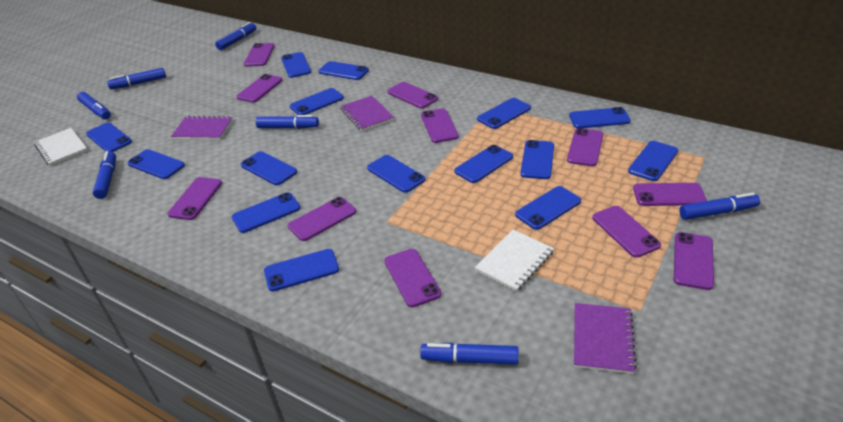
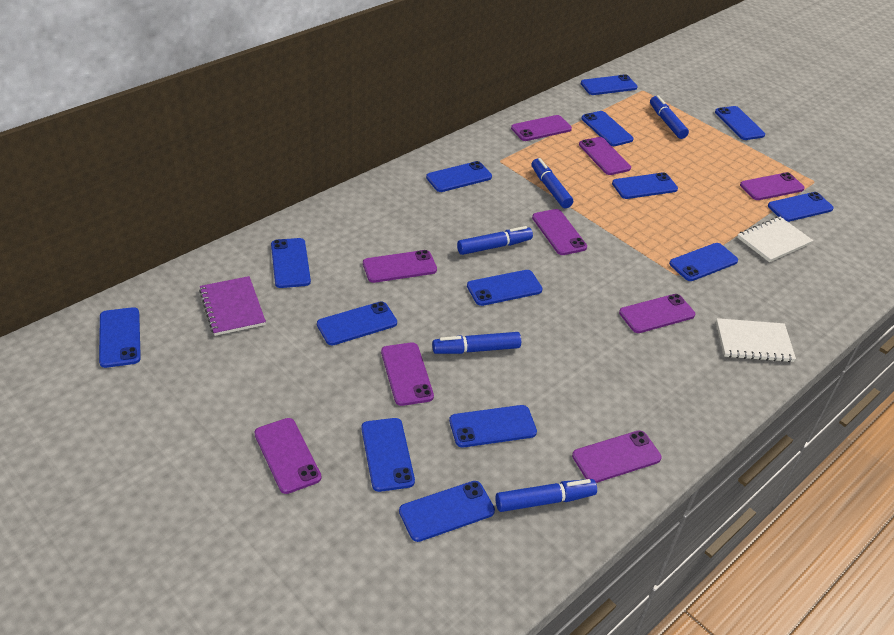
blue marker: [77,92,111,119] [93,151,116,199] [107,68,166,89] [215,22,256,50] [256,115,319,129] [420,343,519,365] [679,193,760,220] = 7 -> [432,332,521,354] [457,226,533,255] [495,479,597,512] [532,158,573,208] [650,95,689,139] = 5
blue phone: [86,123,132,152] [128,149,185,179] [232,192,300,233] [241,151,297,185] [264,249,339,292] [281,52,311,78] [290,88,344,115] [318,61,369,80] [367,155,425,193] [454,145,513,183] [477,98,531,129] [515,186,581,230] [520,140,554,179] [569,107,631,128] [628,141,678,181] = 15 -> [99,307,141,368] [271,238,311,288] [317,301,397,345] [361,418,415,492] [399,481,495,542] [426,161,492,192] [449,405,537,447] [467,270,543,306] [581,74,638,95] [581,111,633,146] [612,172,678,199] [669,243,738,281] [715,106,765,140] [768,192,834,222] = 14
purple notebook: [171,116,233,140] [340,96,394,131] [574,303,637,374] = 3 -> [199,276,266,336] = 1
purple phone: [167,177,222,220] [236,74,283,103] [244,43,274,67] [288,197,356,241] [384,249,442,307] [387,82,438,109] [421,108,459,143] [567,128,603,166] [592,206,661,258] [633,183,707,206] [674,232,714,290] = 11 -> [254,418,321,494] [363,250,437,283] [381,343,434,406] [511,115,572,141] [532,209,587,255] [572,430,662,483] [579,137,631,175] [619,294,695,333] [740,172,805,200] = 9

